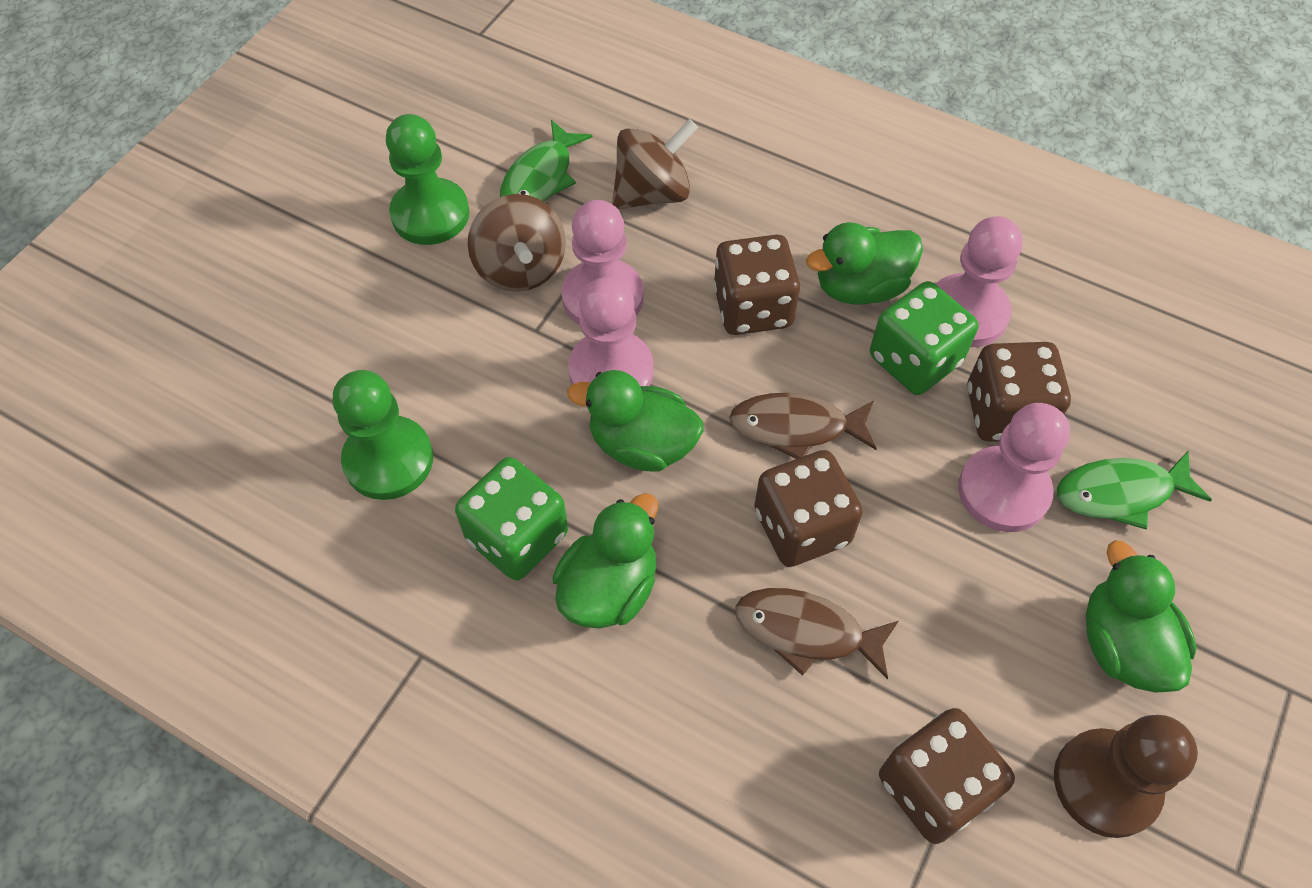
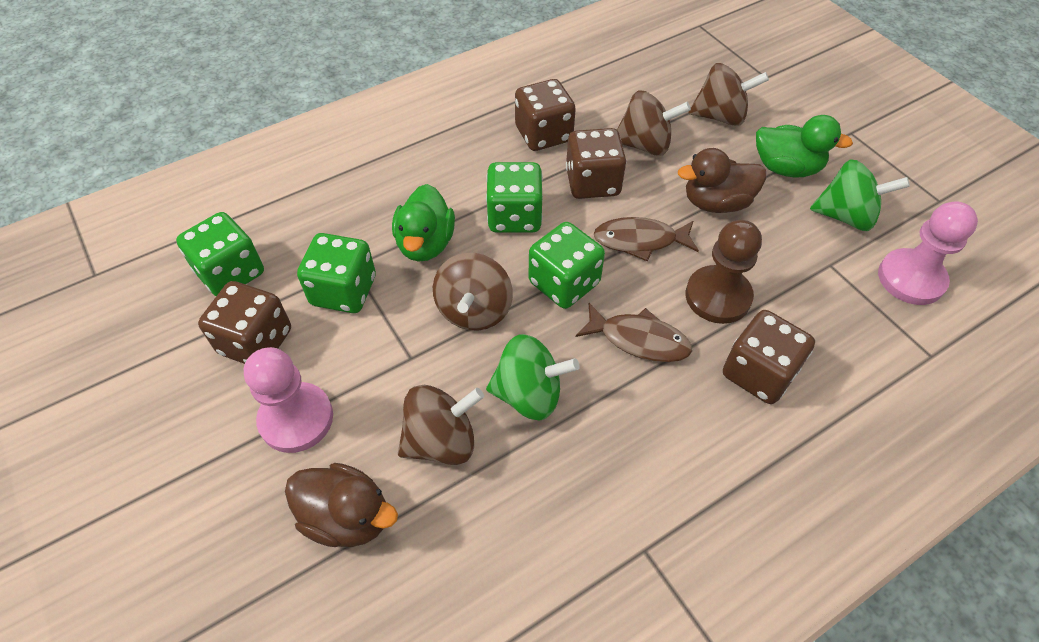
brown duck: none = 0 -> [285,463,398,547] [678,148,766,213] = 2
brown spinning top: [468,194,566,292] [612,119,698,210] = 2 -> [398,385,484,465] [433,253,513,330] [617,91,691,156] [689,63,769,126] = 4
green dice: [455,457,568,580] [870,281,979,395] = 2 -> [176,212,264,296] [297,233,376,313] [486,162,543,233] [528,222,605,309] = 4
green duck: [552,493,658,628] [567,370,704,472] [806,222,923,305] [1086,540,1197,693] = 4 -> [392,184,455,262] [756,115,853,178] = 2
green fish: [500,120,592,202] [1057,451,1212,529] = 2 -> none = 0
green pawn: [333,370,433,500] [386,114,470,245] = 2 -> none = 0
green spinning top: none = 0 -> [486,334,580,421] [810,160,910,231] = 2
pink pawn: [561,200,644,325] [568,277,654,386] [936,216,1023,347] [958,403,1070,532] = 4 -> [244,347,333,453] [878,201,978,305] = 2

